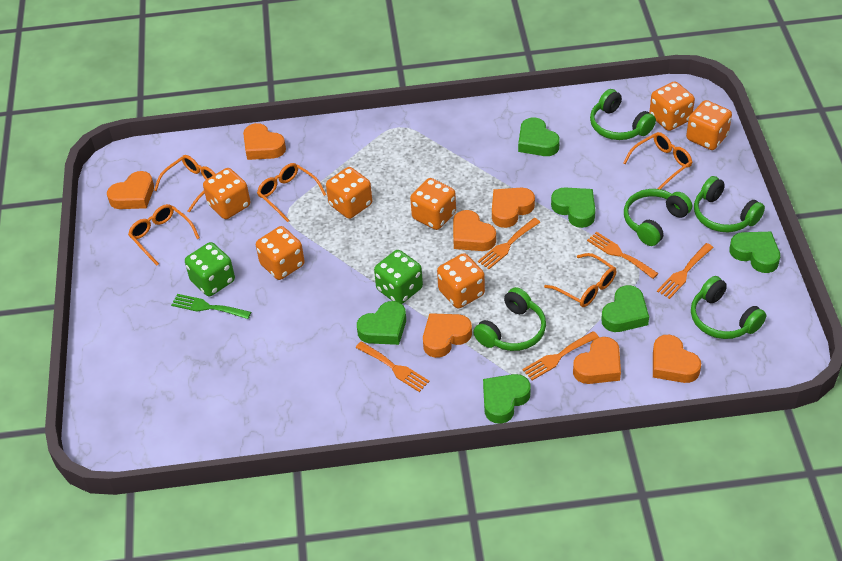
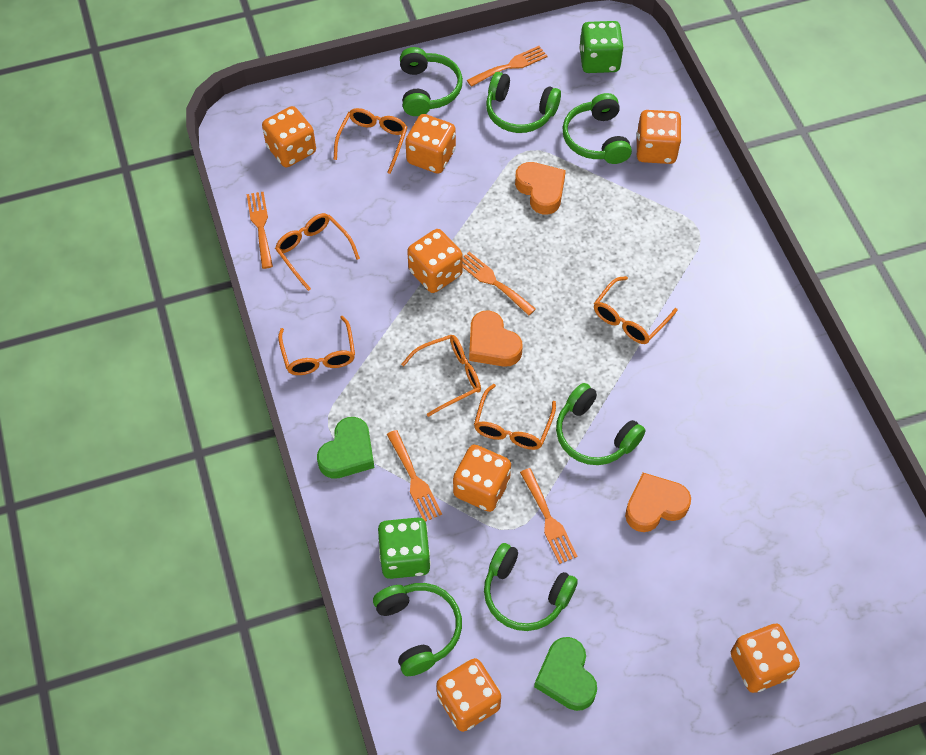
green fork: [171,294,251,319] = 1 -> none = 0
green headphones: [473,287,546,351] [590,89,656,140] [624,189,692,246] [691,276,766,339] [694,176,765,232] = 5 -> [373,583,462,676] [400,47,463,116] [484,543,578,631] [486,72,561,133] [556,383,646,465] [562,93,632,164] = 6
green heart: [357,301,406,345] [483,374,531,424] [518,117,560,156] [551,187,595,228] [601,285,649,332] [730,232,780,273] = 6 -> [317,417,374,479] [534,637,597,711] = 2
orange glasses: [128,204,200,265] [154,155,215,213] [257,163,326,222] [544,253,616,307] [623,132,692,190] = 5 -> [275,213,360,291] [278,316,355,375] [334,108,408,174] [401,335,481,417] [474,384,556,450] [594,276,678,344] = 6
orange heart: [107,171,154,209] [243,123,286,160] [423,313,472,358] [453,210,496,251] [492,188,535,228] [573,337,621,384] [653,335,701,383] = 7 -> [469,310,523,367] [515,162,566,215] [625,473,691,532] = 3

